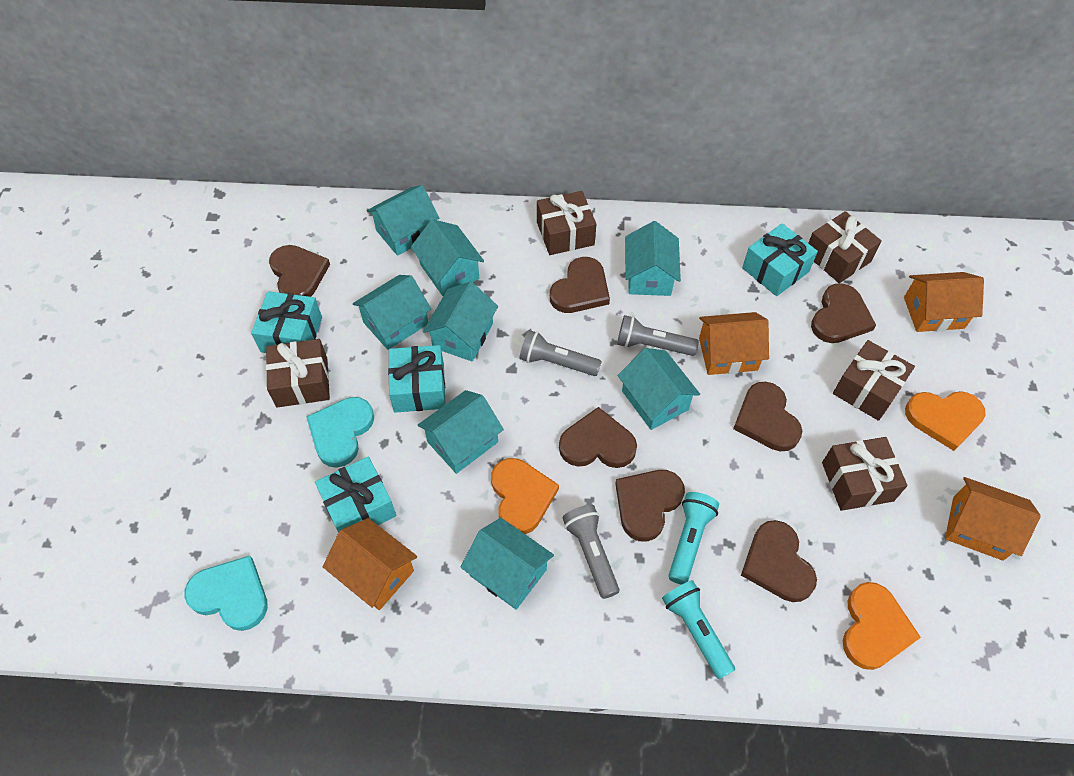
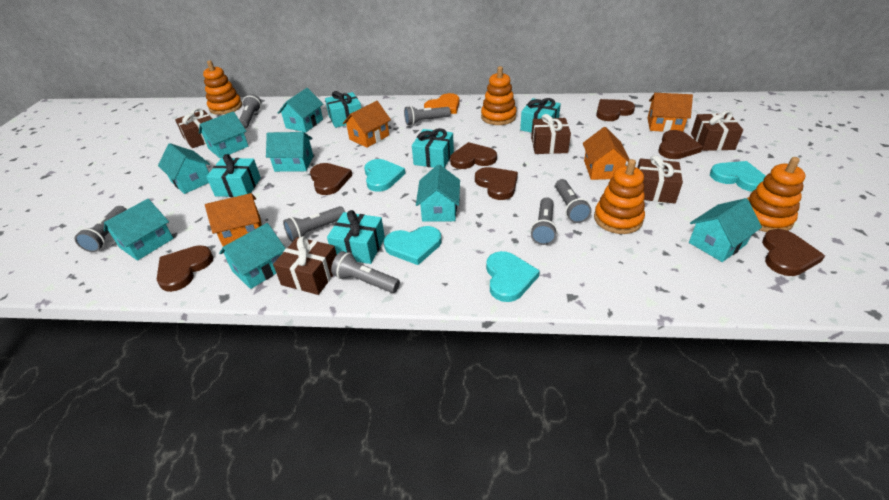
grey flashlight: [519,330,602,376] [562,505,619,599] [617,315,699,356] = 3 -> [74,206,127,252] [239,94,261,128] [283,206,345,242] [331,251,400,293] [404,106,451,125] [530,197,558,245] [555,179,592,223] = 7
orange heart: [491,458,559,534] [842,582,921,670] [905,391,986,451] = 3 -> [424,93,460,114] = 1
orange stacking toy: none = 0 -> [203,60,242,115] [481,66,517,125] [594,159,645,234] [747,157,805,232] = 4
turquoise flashlight: [662,580,735,679] [668,492,719,585] = 2 -> none = 0
turquoise gift: [251,291,322,353] [315,456,396,533] [388,345,446,413] [742,223,818,296] = 4 -> [206,154,261,197] [325,91,361,128] [327,210,385,264] [412,128,454,168] [520,98,561,133] = 5
turquoise heart: [184,556,268,631] [306,397,374,468] = 2 -> [364,159,405,192] [384,226,441,265] [486,251,540,302] [710,161,766,192] = 4

